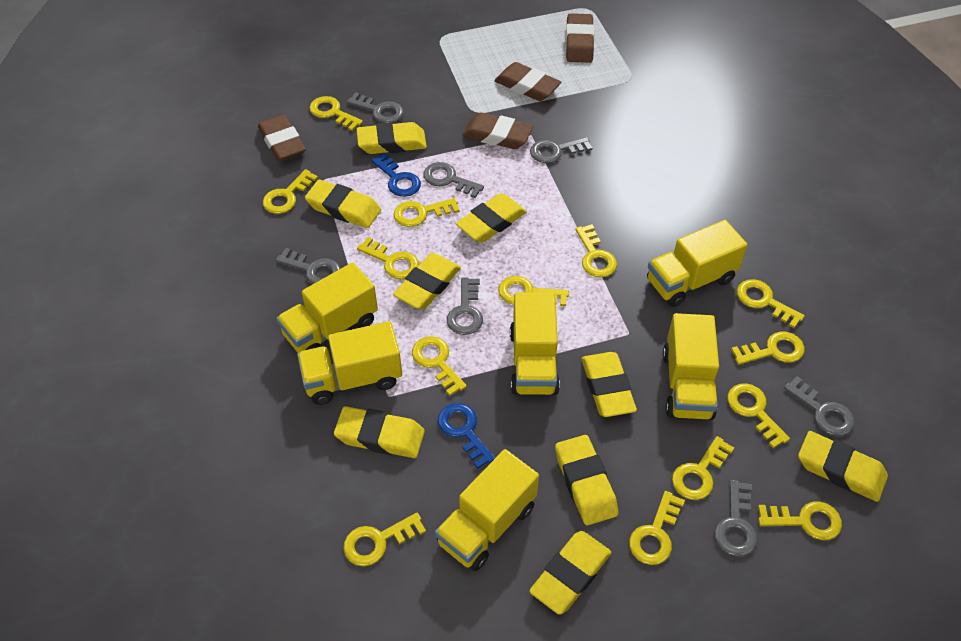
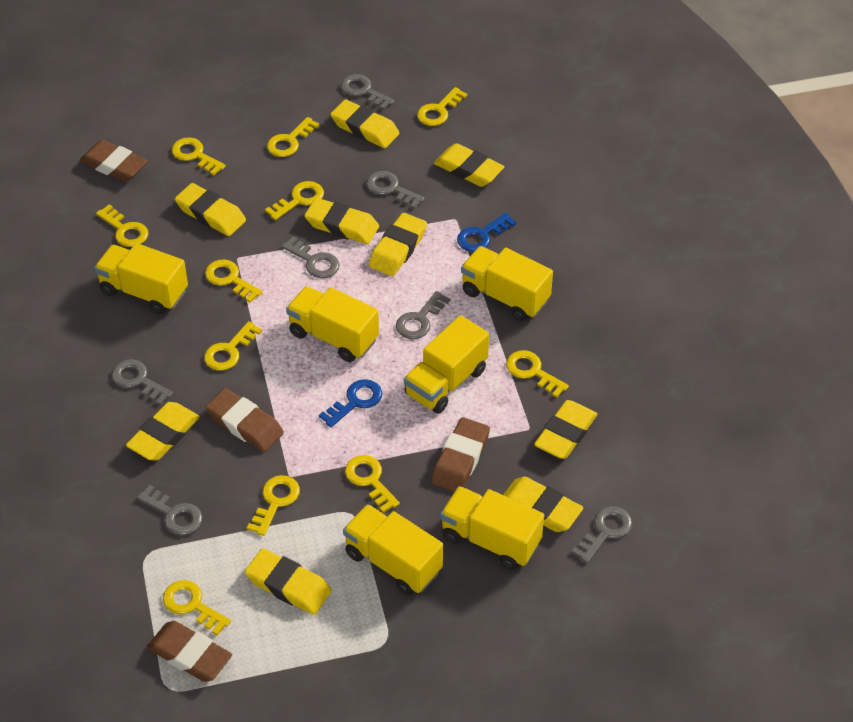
yellow key: [263,169,318,214] [309,96,363,131] [343,513,426,566] [357,237,419,280] [393,198,460,227] [412,336,467,396] [498,276,569,306] [575,224,617,277] [629,491,685,565] [672,436,734,500] [727,383,790,448] [731,332,805,365] [737,279,805,328] [758,502,842,540] = 14 -> [96,204,148,247] [163,580,231,636] [171,137,226,176] [204,321,262,371] [205,259,263,303] [247,475,300,536] [265,181,324,220] [267,117,320,157] [345,455,400,513] [417,87,467,126] [506,350,569,398] = 11

